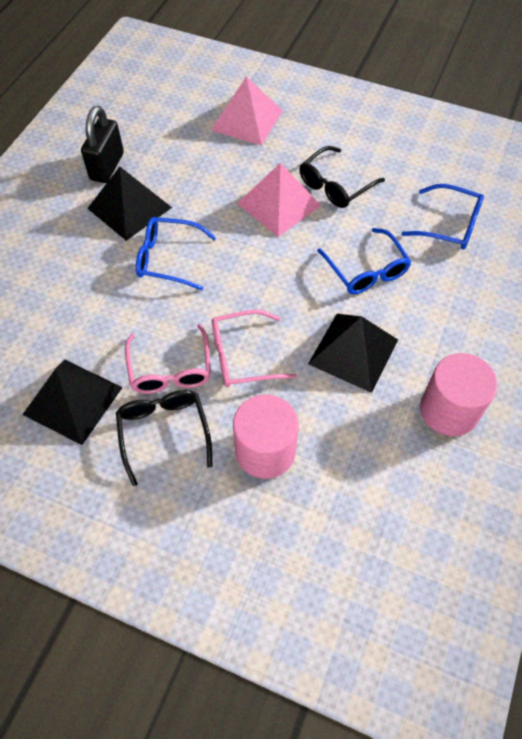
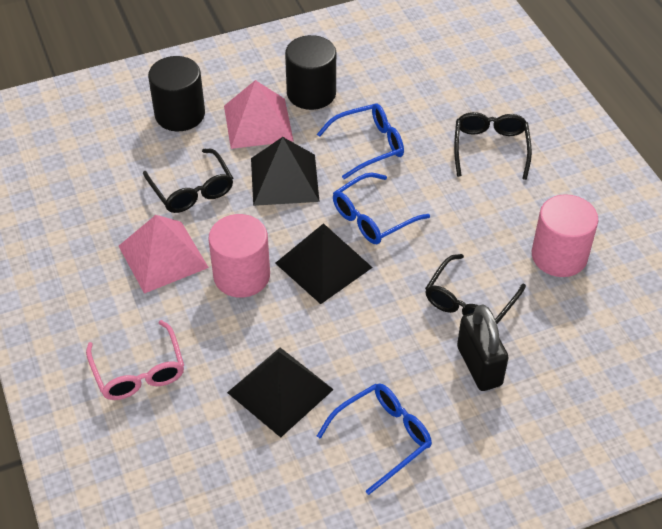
black cylinder: none = 0 -> [148,56,205,131] [285,35,336,110] = 2
black glasses: [116,390,213,486] [299,146,385,208] = 2 -> [143,149,233,213] [425,254,526,324] [454,112,532,180] = 3
pink glasses: [125,324,211,394] [211,309,297,387] = 2 -> [86,320,184,400] = 1

